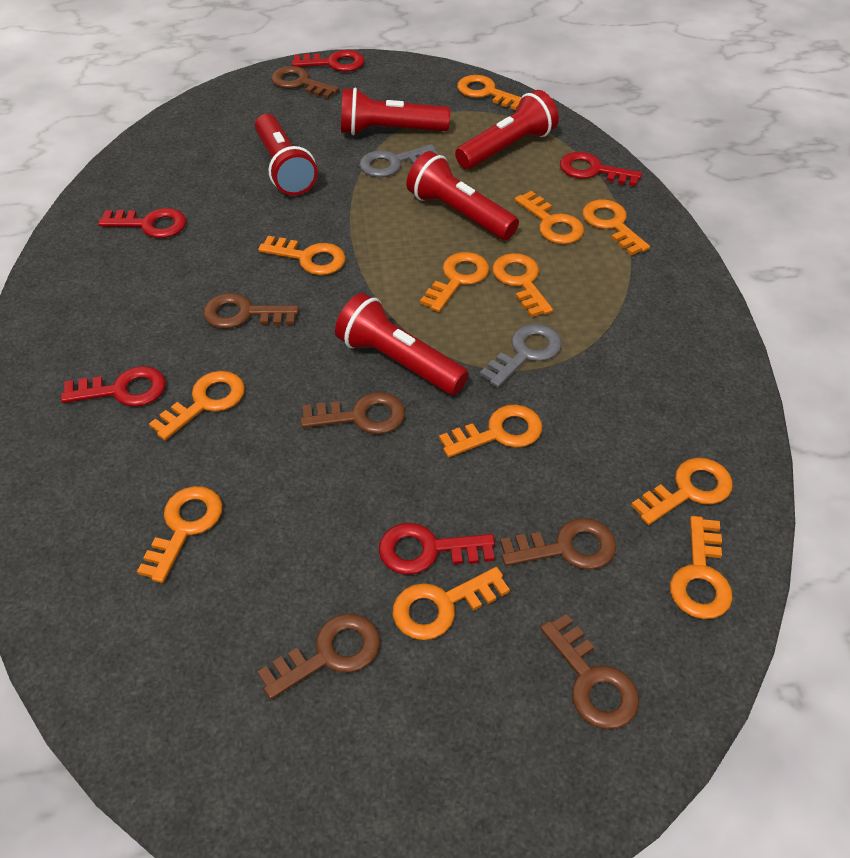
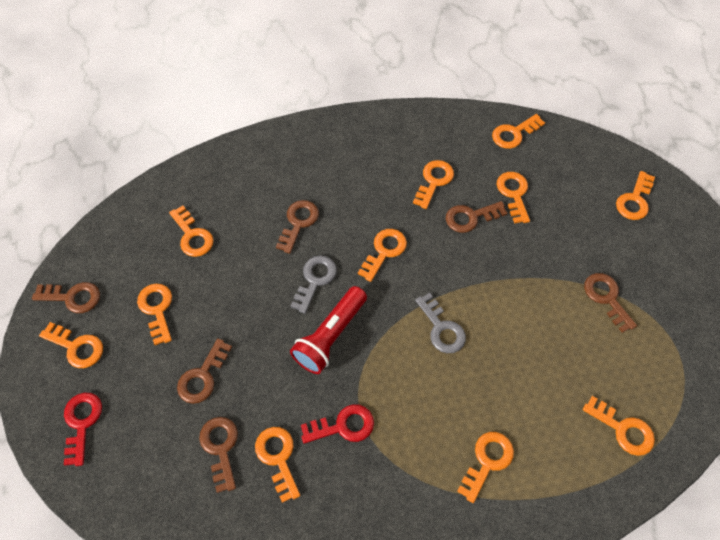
orange key: [137,486,222,583] [149,371,245,440] [258,236,346,275] [393,567,510,640] [420,252,489,312] [439,404,542,458] [457,75,521,110] [492,253,553,317] [515,191,584,244] [582,199,650,255] [631,458,733,525] [670,516,733,619] = 12 -> [39,322,103,368] [137,284,172,345] [169,206,213,257] [255,427,300,503] [358,229,407,282] [413,160,454,209] [457,432,514,503] [492,114,545,149] [497,172,530,224] [583,396,655,456] [616,171,655,220] = 11
red flashlight: [255,114,318,196] [335,293,469,395] [341,88,450,135] [406,151,519,240] [455,90,559,169] = 5 -> [290,286,367,374] = 1
red key: [61,366,166,407] [98,208,186,238] [292,50,364,72] [379,523,495,575] [560,152,642,186] = 5 -> [64,393,102,466] [301,404,374,444] = 2

